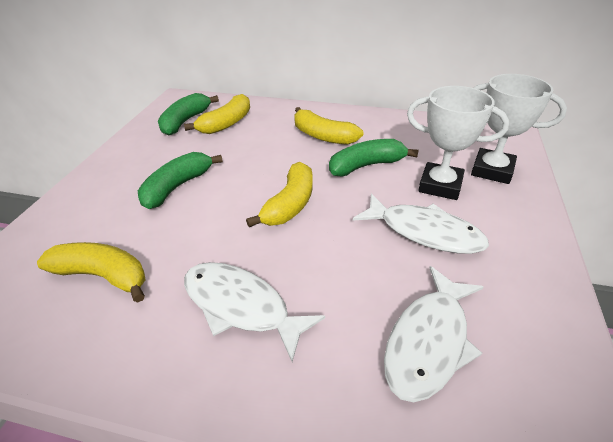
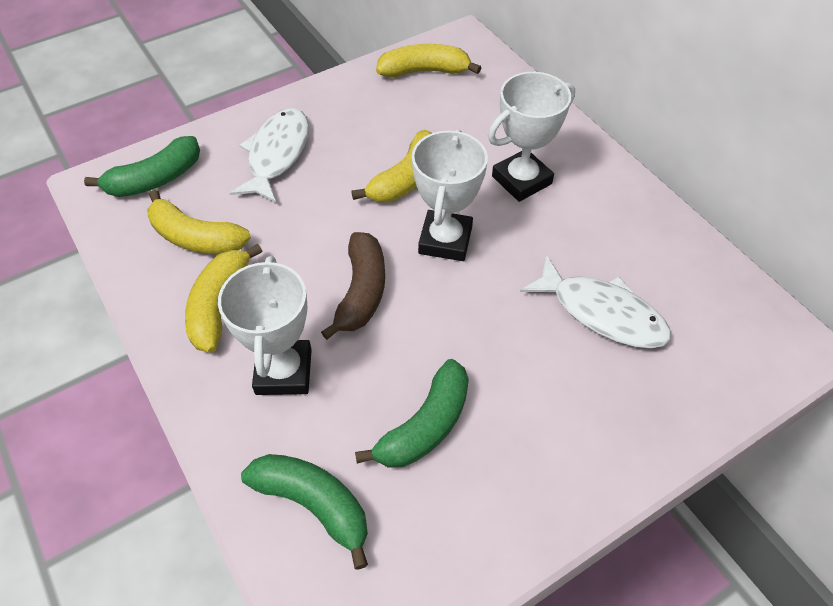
brown banana: none = 0 -> [321,232,385,340] = 1
white fish: [184,262,325,362] [353,193,489,254] [384,266,483,402] = 3 -> [230,108,309,203] [520,255,671,348] = 2
white trophy: [407,86,509,200] [471,74,567,184] = 2 -> [218,256,312,395] [412,129,488,261] [488,72,575,202] = 3

